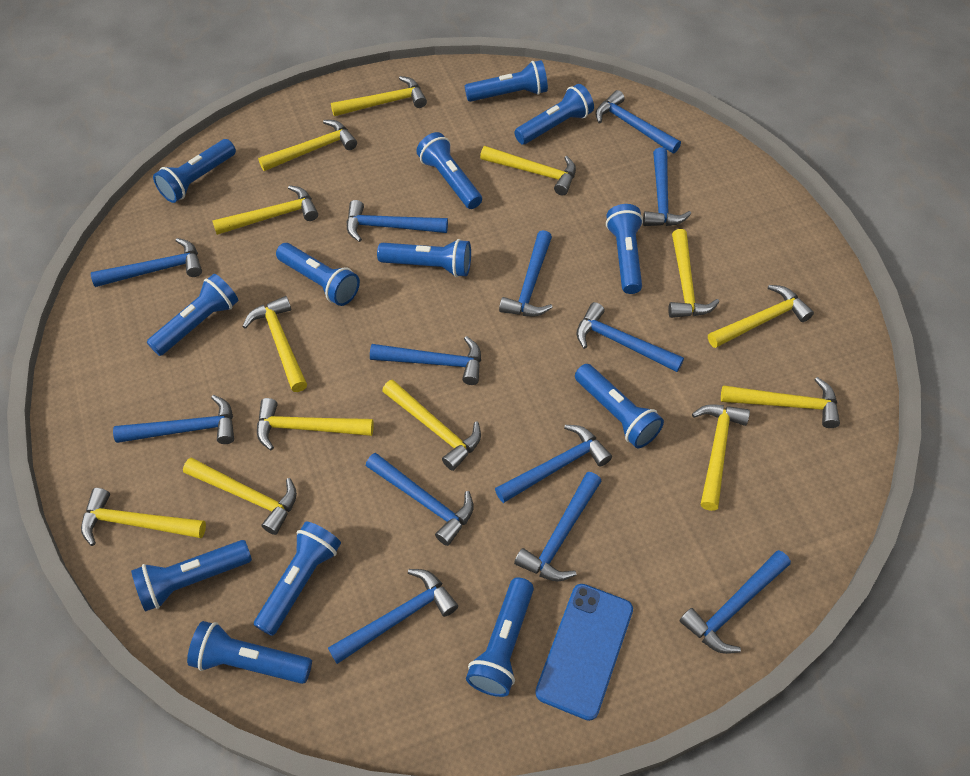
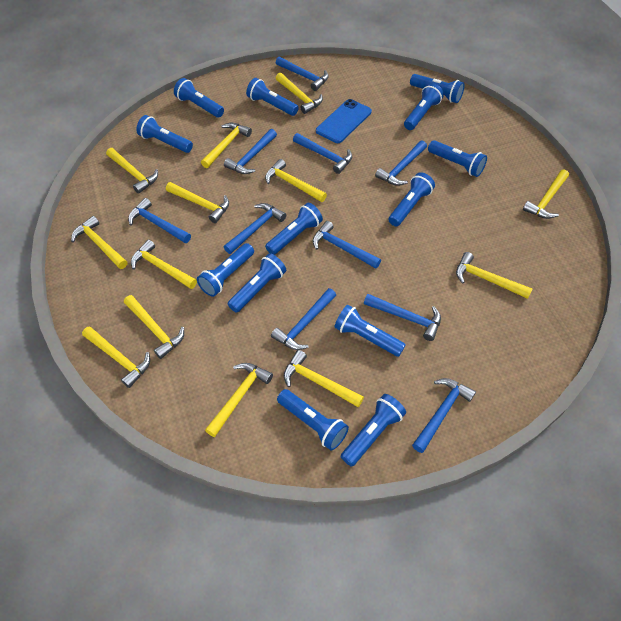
blue hammer: [90,238,202,287] [113,395,234,444] [328,569,458,664] [347,200,448,242] [366,453,473,546] [370,336,481,385] [495,425,612,503] [499,230,553,317] [514,472,601,581] [576,302,684,372] [595,90,681,153] [643,147,691,226] [679,550,791,654] = 13 -> [128,198,191,243] [224,129,277,174] [224,203,286,254] [271,288,336,350] [276,57,329,91] [293,133,352,174] [313,221,381,269] [364,294,441,341] [375,140,427,186] [412,378,476,453] = 10

